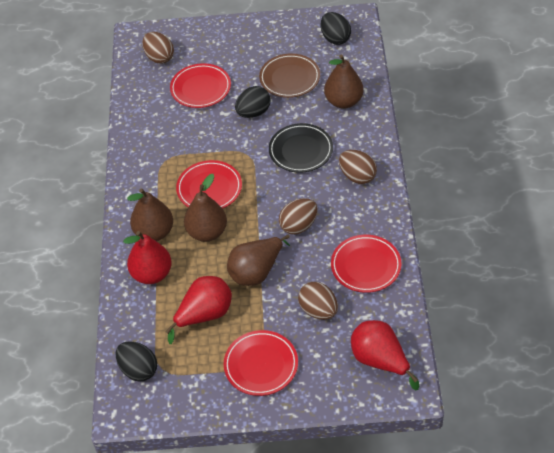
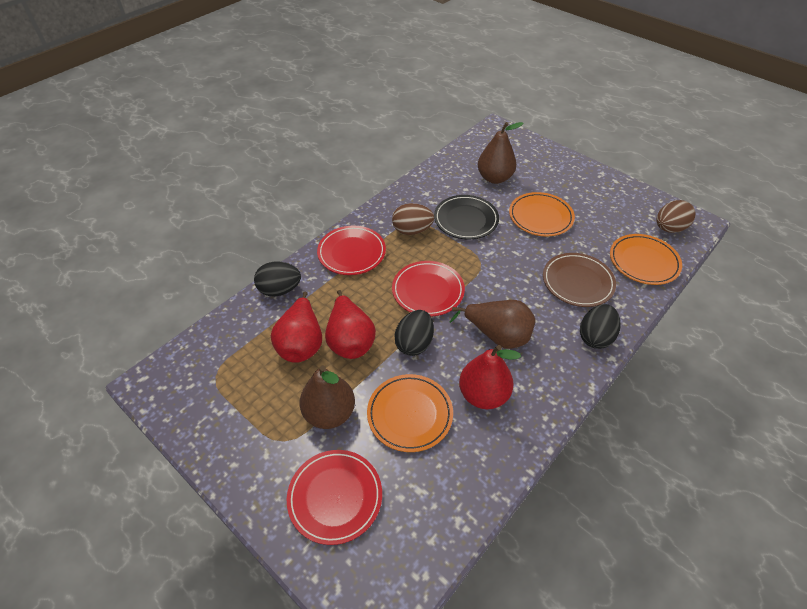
brown egg: [142,32,174,64] [279,198,318,235] [298,282,338,320] [339,150,377,184] = 4 -> [392,203,434,235] [656,200,696,233] = 2
brown pear: [127,188,173,241] [184,174,227,242] [227,235,290,286] [324,54,364,109] = 4 -> [300,365,355,429] [450,300,536,349] [478,122,524,184] = 3
orange plate: none = 0 -> [367,374,453,452] [509,192,575,236] [610,234,682,285] = 3
red plate: [170,63,231,108] [176,160,242,209] [224,330,298,396] [331,235,401,293] = 4 -> [287,450,382,545] [317,226,386,275] [392,261,465,316] = 3

